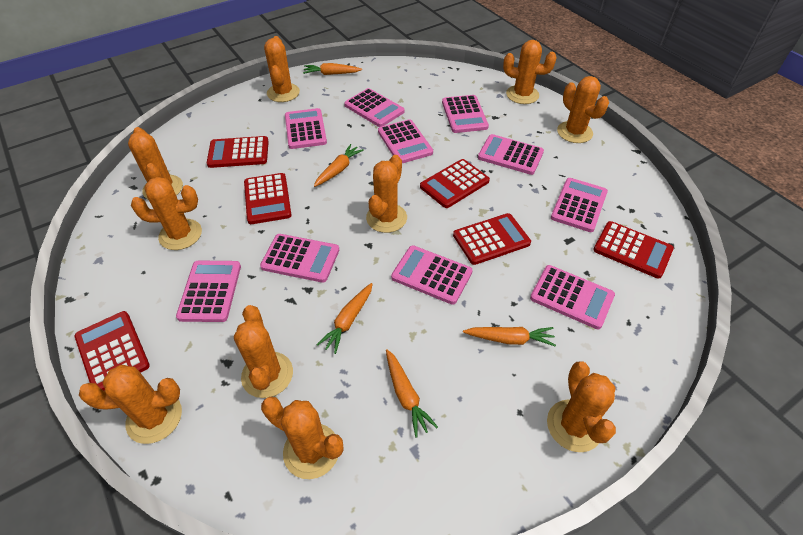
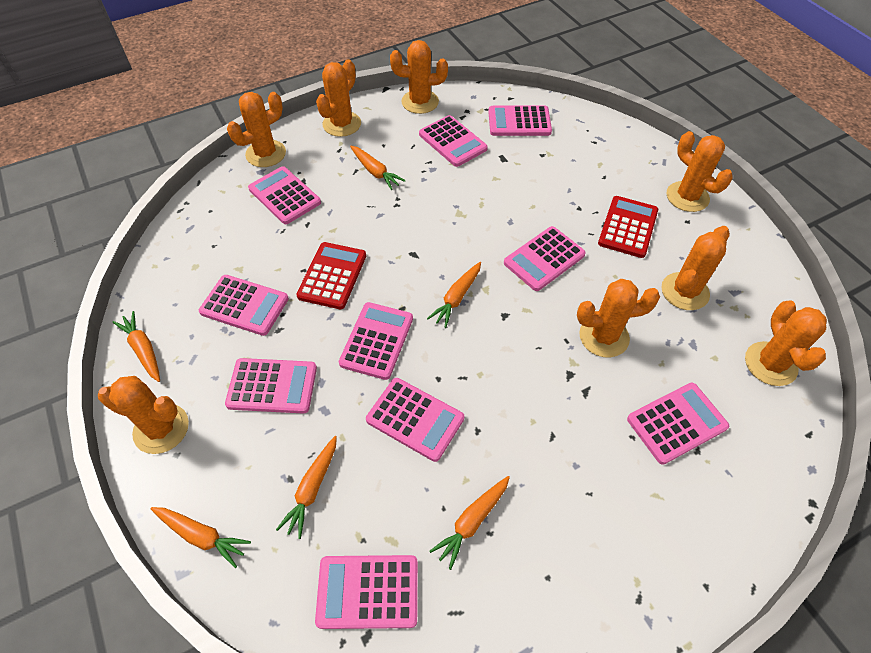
orange cactus: [79,365,182,444] [128,127,183,199] [131,177,202,250] [234,305,293,398] [261,396,343,479] [264,36,300,102] [366,155,407,233] [503,40,557,104] [547,361,616,452] [557,76,609,143] = 10 -> [98,376,189,454] [227,92,286,167] [316,59,361,137] [390,40,448,114] [577,279,660,357] [661,226,730,310] [666,131,733,212] [745,301,827,386] = 8
orange carrot: [303,63,362,75] [314,144,364,187] [316,283,373,354] [386,349,438,438] [463,327,556,347] = 5 -> [113,311,160,382] [151,507,251,568] [276,436,337,539] [350,146,406,190] [427,262,481,328] [429,476,510,570] = 6
red calculator: [75,311,150,391] [207,136,269,168] [244,173,291,224] [420,159,490,208] [453,213,531,265] [593,221,674,279] = 6 -> [296,242,366,309] [598,196,658,258] = 2

